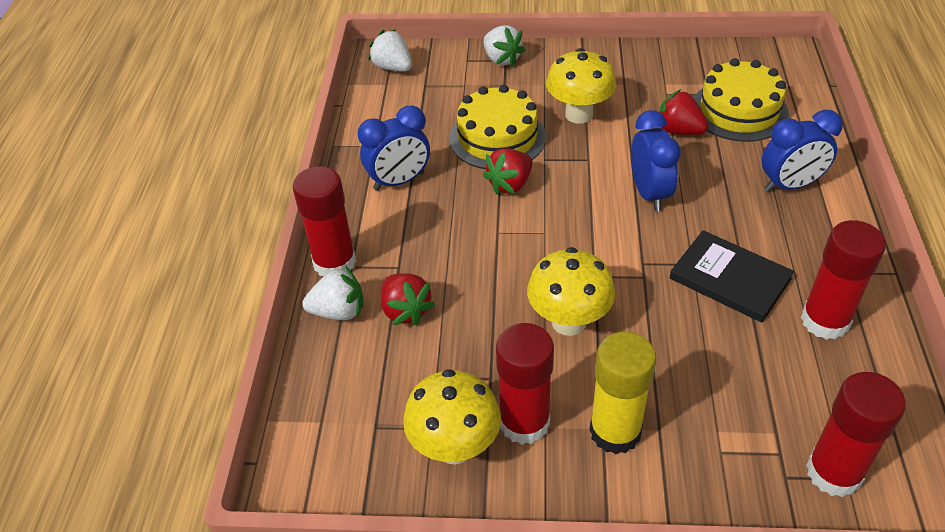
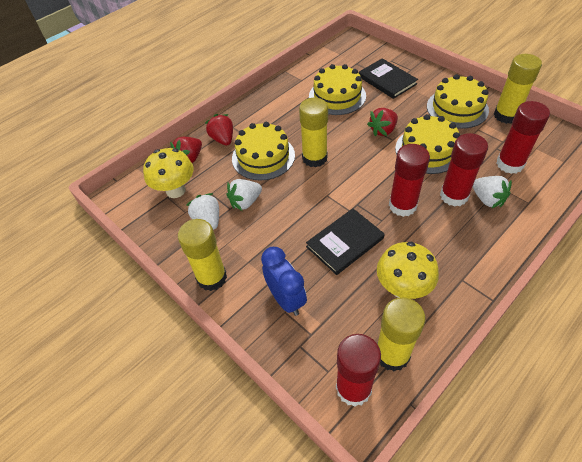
black book: [670,230,794,323] = 1 -> [306,208,385,275] [359,58,418,99] = 2
blue clock: [358,106,430,191] [631,110,681,211] [762,110,843,192] = 3 -> [261,247,307,316] = 1
yellow cake: [449,85,546,169] [693,58,789,142] = 2 -> [232,122,295,181] [309,64,366,115] [395,114,460,174] [427,74,489,129] = 4
yellow glue stick: [589,332,656,454] = 1 -> [178,219,227,291] [299,98,328,167] [377,297,426,371] [494,54,542,124] = 4
yellow mushroom: [403,369,501,464] [527,247,615,336] [546,48,616,124] = 3 -> [143,148,194,198] [377,242,439,299] = 2

